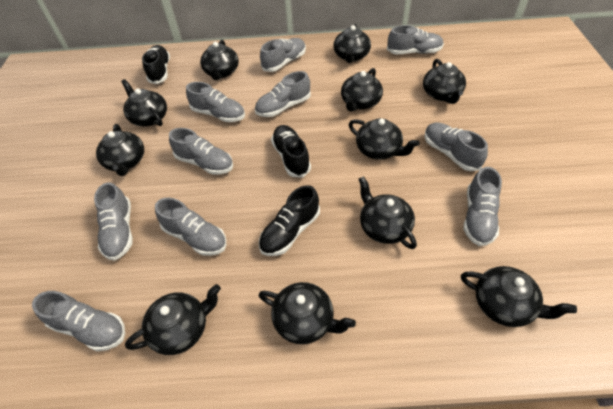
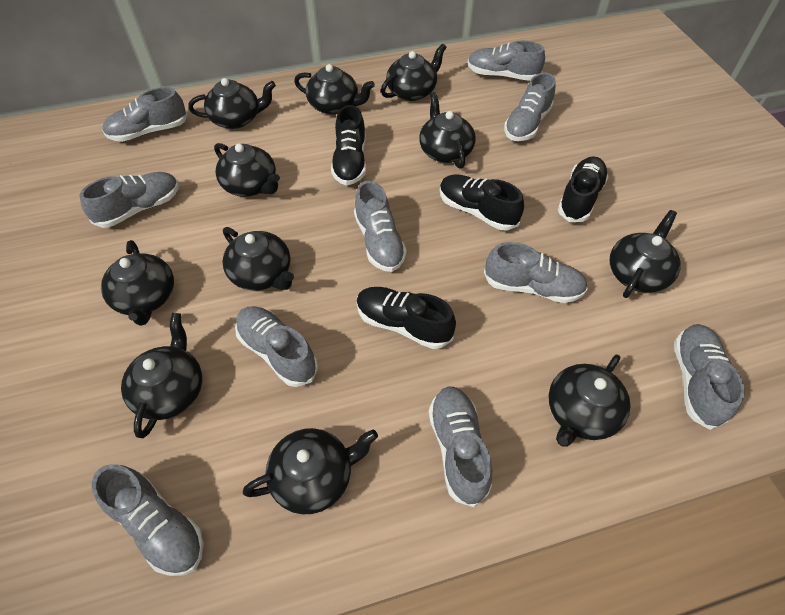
black shoe: [142,45,170,84] [259,185,320,256] [271,125,311,178] = 3 -> [331,105,366,185] [357,287,456,349] [440,174,524,230] [558,156,608,222] = 4

